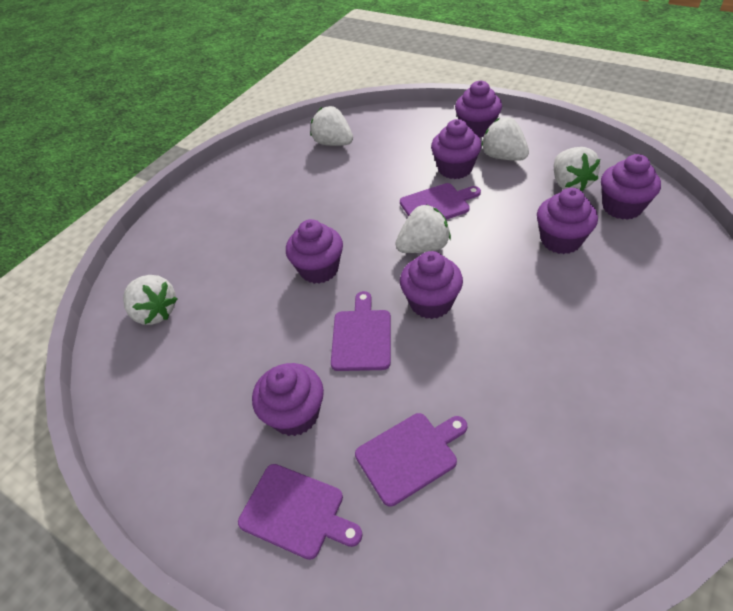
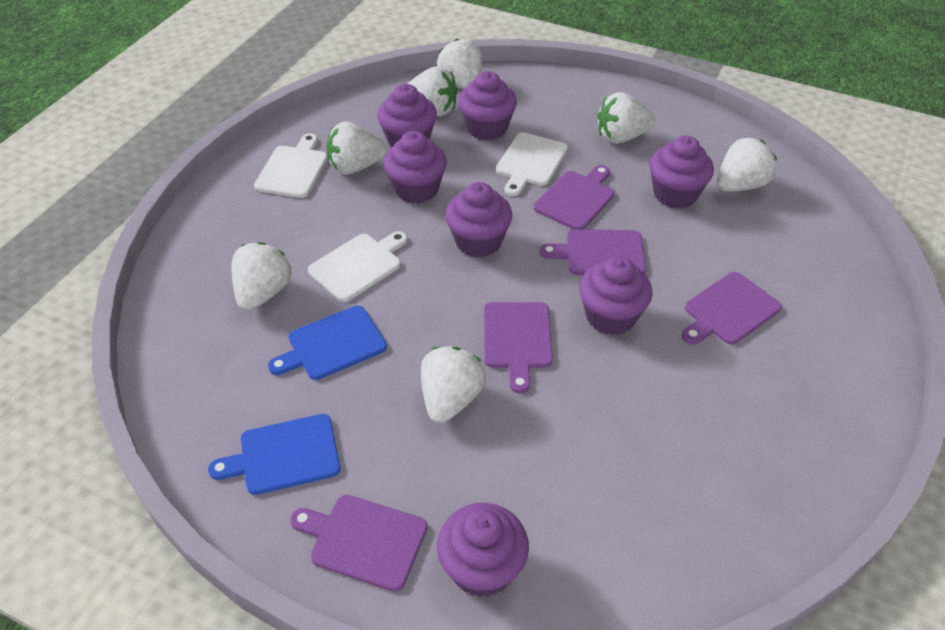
blue cutting board: none = 0 -> [208,414,341,495] [268,306,387,380] = 2
purple cutting board: [238,464,363,560] [331,291,391,371] [355,413,467,507] [400,183,481,220] = 4 -> [290,495,428,592] [484,302,553,393] [534,165,615,229] [540,229,646,275] [682,272,782,345] = 5
white cutting board: none = 0 -> [254,133,328,198] [308,231,407,302] [496,132,568,196] = 3
white strawberry: [123,275,177,325] [311,106,353,146] [395,204,451,253] [481,117,529,161] [554,147,600,191] = 5 -> [231,242,291,311] [326,121,387,175] [408,66,458,116] [421,346,486,423] [437,38,482,90] [598,92,655,144] [717,137,777,192] = 7

